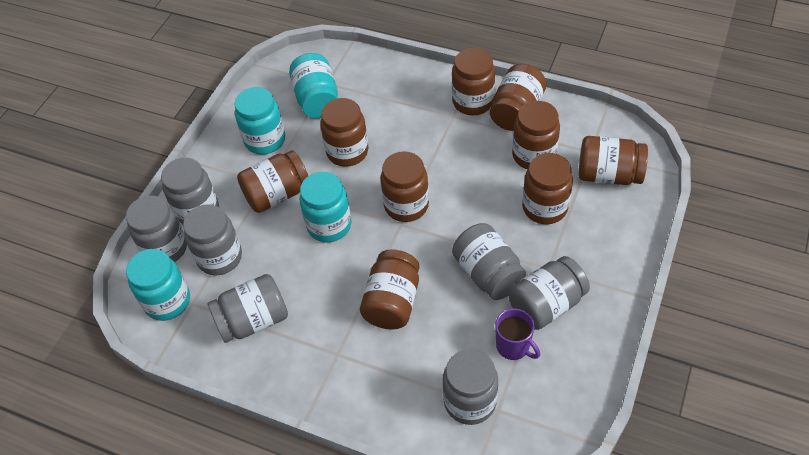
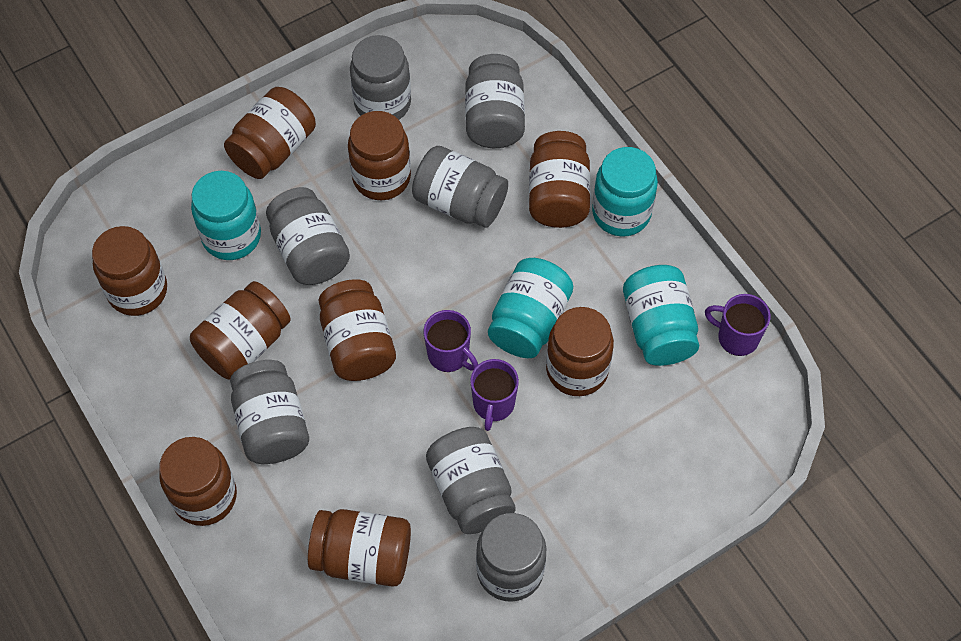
purple mug: [495,308,540,360] = 1 -> [424,310,478,372] [470,359,519,431] [705,294,771,356] = 3

